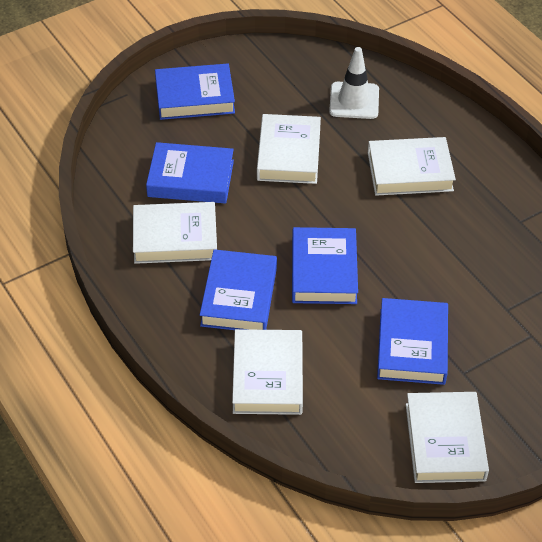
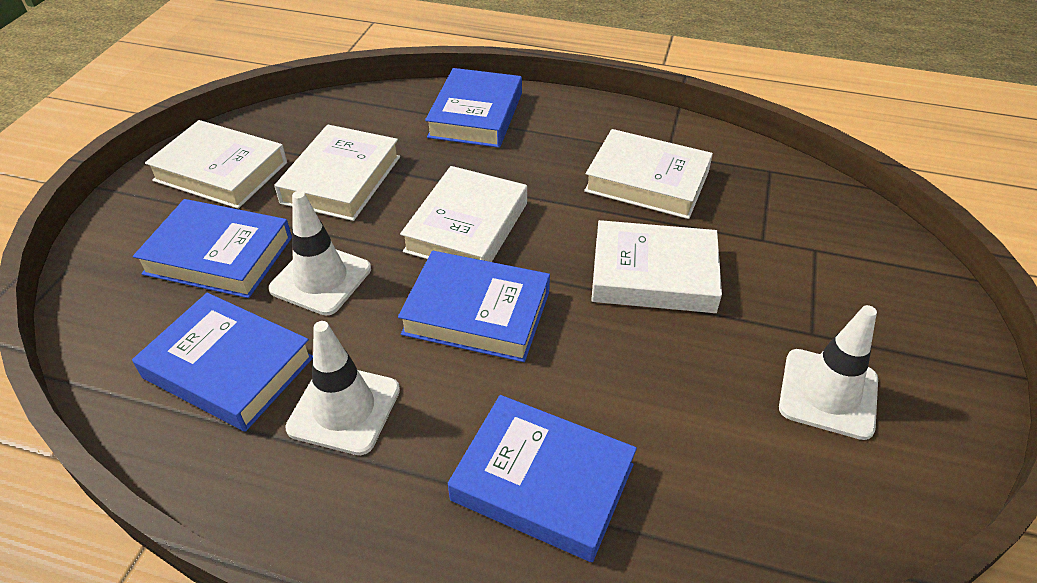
white traffic cone: [329,47,379,119] = 1 -> [268,191,371,315] [285,321,400,455] [779,305,878,440] = 3

